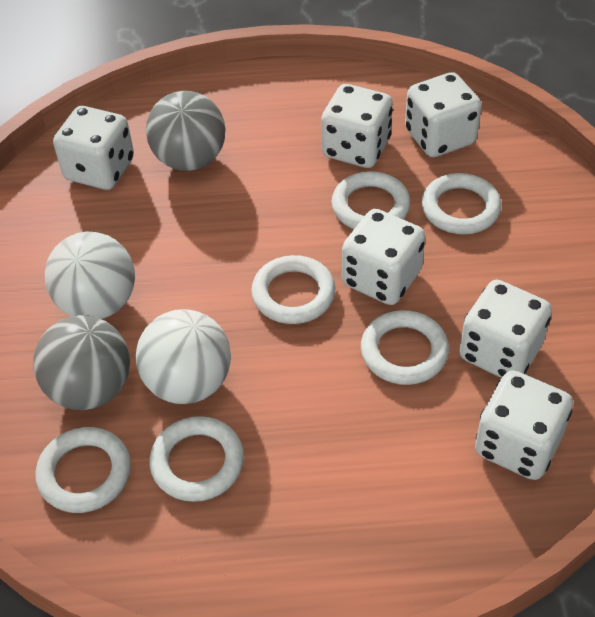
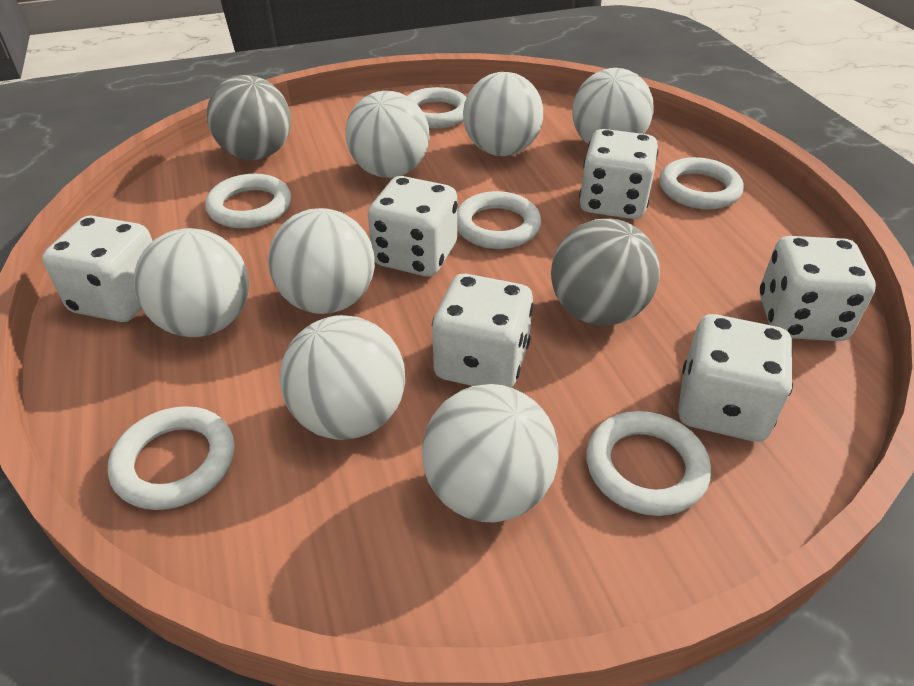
white ball: [45,232,135,319] [136,309,231,404] = 2 -> [134,228,249,337] [268,208,375,314] [280,315,405,440] [345,91,429,178] [422,384,559,523] [463,72,543,156] [572,68,654,145] = 7

